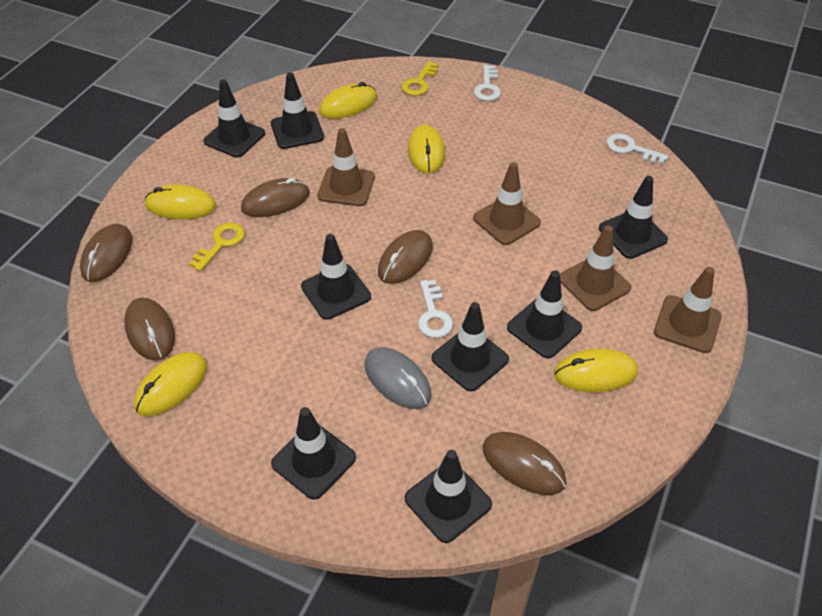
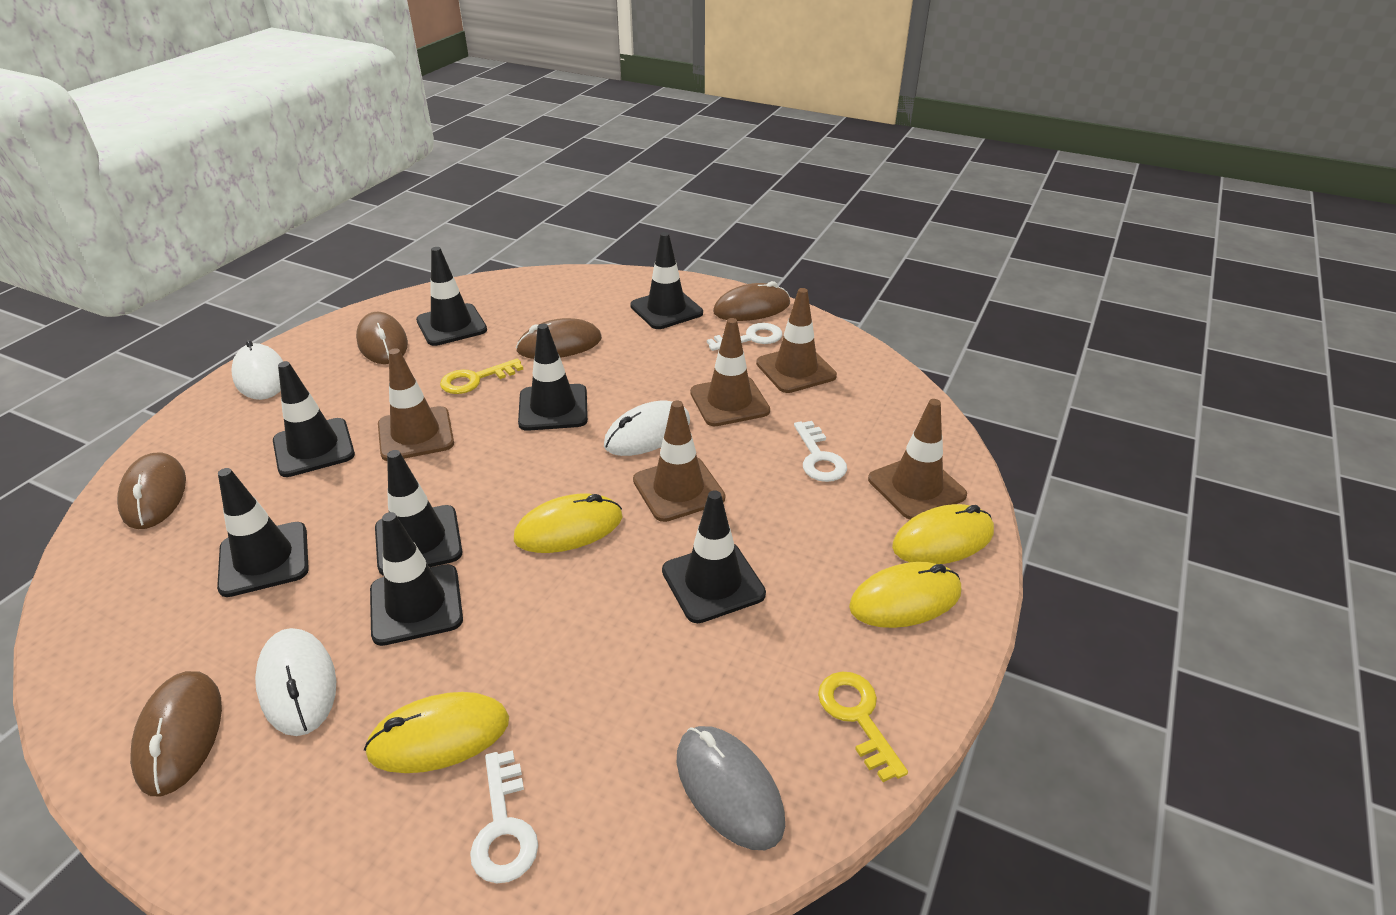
brown traffic cone: [317,128,375,206] [473,162,541,245] [560,225,631,311] [654,267,722,353] = 4 -> [378,348,454,461] [633,401,725,522] [690,318,770,426] [756,288,837,393] [868,399,967,520] = 5
white mouse: none = 0 -> [231,340,283,400] [255,628,336,736] [604,401,690,456] = 3
yellow mouse: [134,352,207,416] [145,184,216,220] [319,82,377,119] [408,125,445,174] [554,349,638,392] = 5 -> [364,692,509,773] [514,494,623,553] [849,562,961,628] [892,504,994,564] = 4

